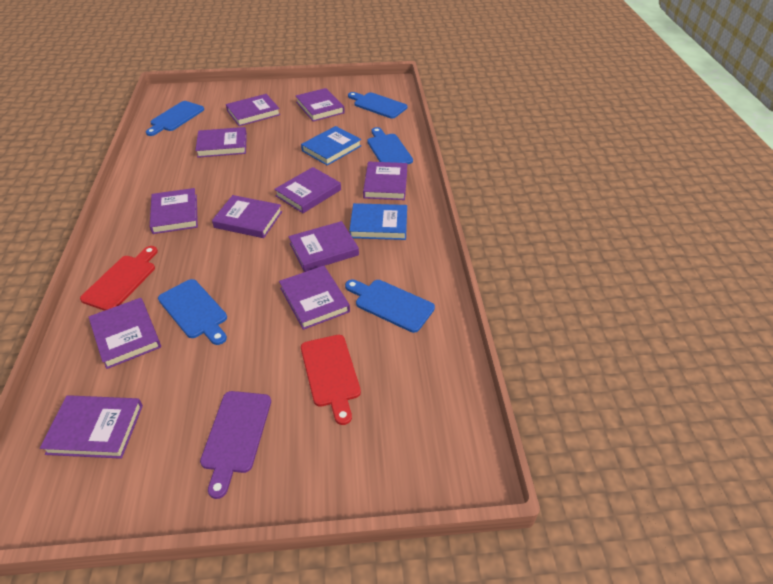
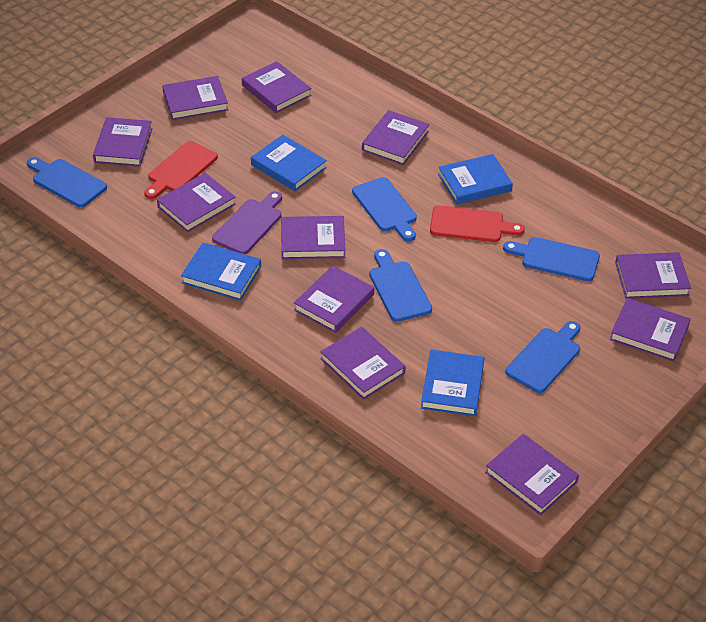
blue book: [301,126,361,166] [349,203,407,240] = 2 -> [181,243,261,301] [251,135,327,191] [421,349,484,416] [438,154,513,205] = 4

